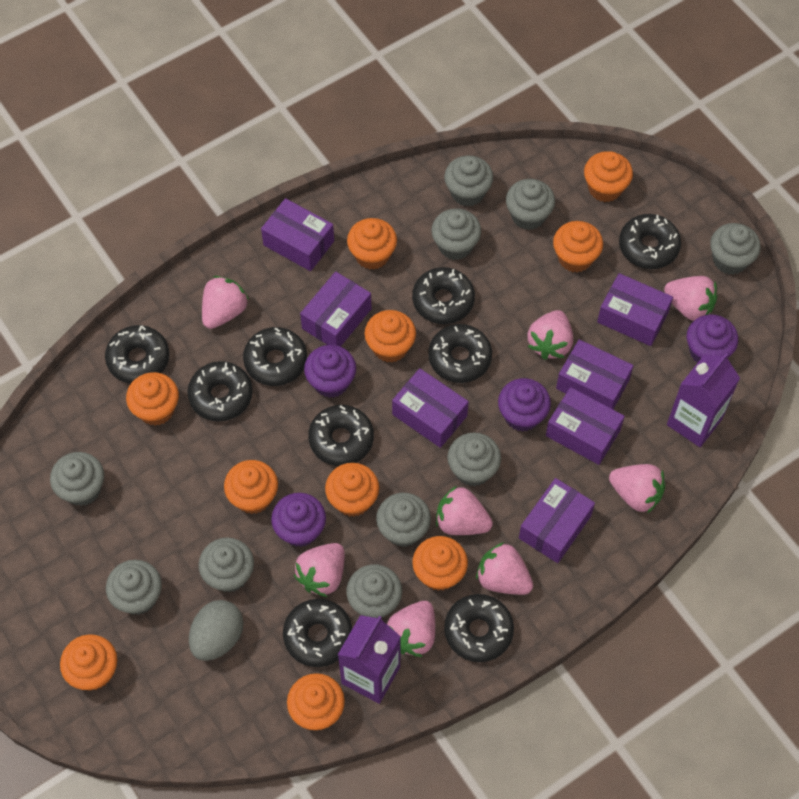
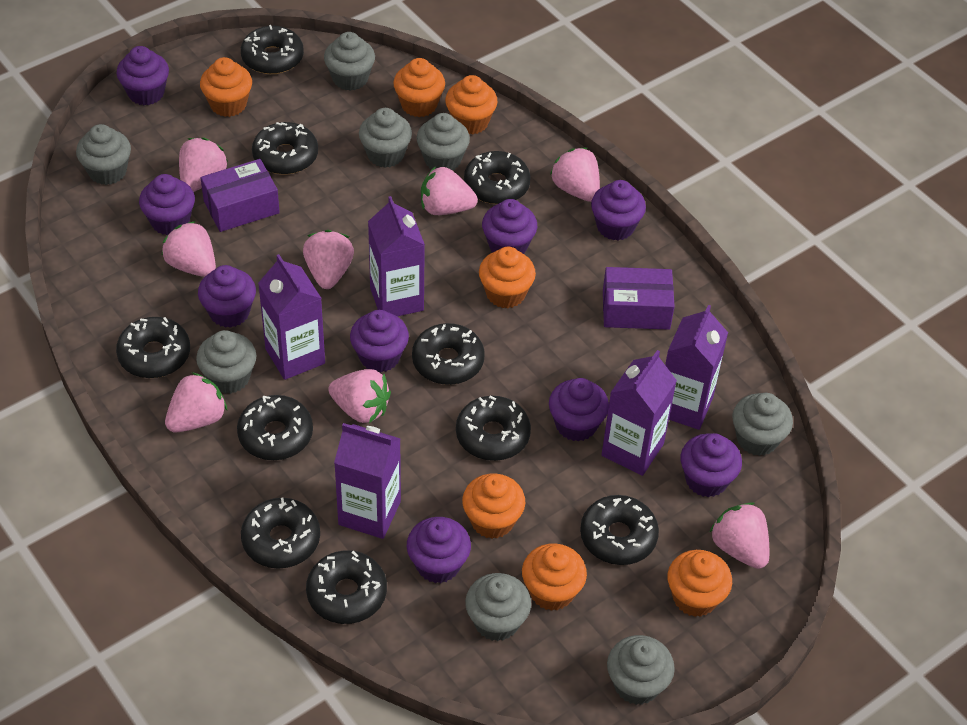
black donut: [105,325,169,384] [188,361,253,422] [243,327,307,386] [283,599,352,667] [308,405,374,466] [412,267,475,324] [428,324,492,383] [444,594,514,662] [619,214,681,269] = 9 -> [116,317,190,378] [237,395,313,460] [241,25,304,74] [241,497,320,569] [252,122,318,174] [306,550,387,624] [412,323,485,385] [456,396,531,461] [464,151,531,204] [580,495,659,565] = 10
grey cupcake: [50,452,104,506] [106,560,162,615] [199,538,254,593] [346,564,402,618] [376,493,431,547] [431,208,481,260] [444,155,493,207] [447,433,501,486] [506,179,555,230] [710,223,761,275] = 10 -> [76,124,131,185] [196,330,256,394] [324,32,375,91] [359,108,412,168] [417,113,470,170] [465,573,531,641] [607,635,675,705] [732,393,793,456] = 8
grey egg: [189,600,243,661] = 1 -> none = 0
orange cupcake: [60,634,117,690] [126,372,179,426] [224,460,278,514] [287,673,345,730] [325,463,379,517] [347,218,397,270] [364,310,416,363] [412,536,468,591] [553,221,603,273] [584,151,633,202] = 10 -> [200,57,252,117] [393,58,445,117] [445,75,497,134] [462,473,525,539] [479,247,536,308] [522,544,587,611] [667,550,732,617] = 7
purple box: [261,198,334,271] [300,272,372,347] [392,368,469,448] [519,478,595,563] [546,387,625,465] [556,339,633,409] [597,273,673,346] = 7 -> [201,159,280,232] [603,267,675,330] = 2
purple carton: [338,615,401,704] [667,353,740,447] = 2 -> [258,254,325,380] [334,423,401,539] [368,196,425,316] [602,350,677,476] [665,305,728,430] = 5
purple cupcake: [271,493,326,547] [304,345,356,398] [498,378,551,432] [687,314,738,363] = 4 -> [116,46,169,105] [139,174,195,235] [198,265,256,328] [350,310,409,372] [407,517,471,583] [482,199,537,254] [549,378,609,441] [591,180,646,240] [680,433,742,497] = 9

